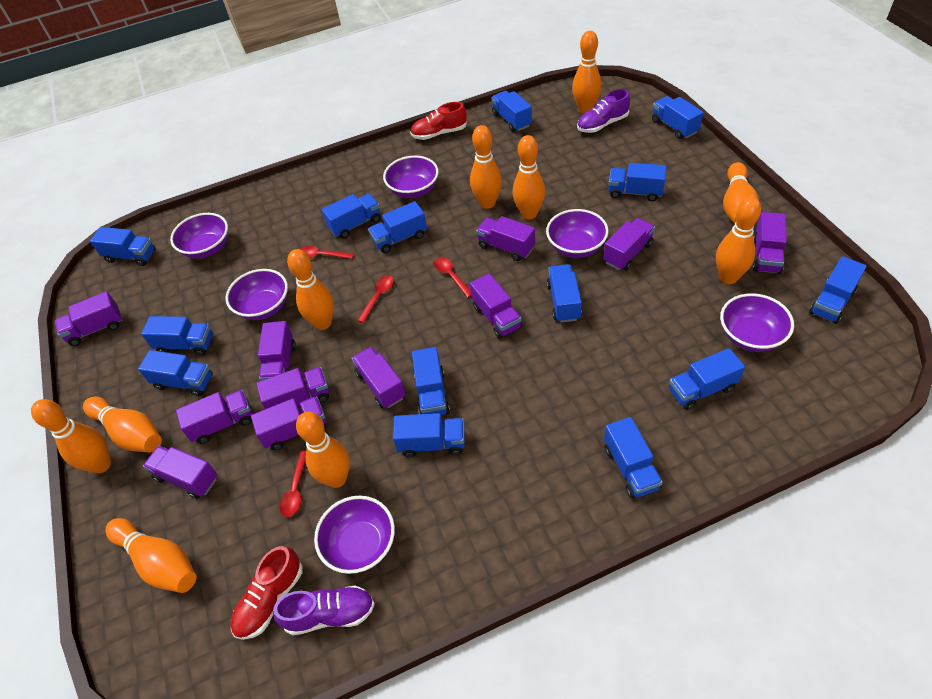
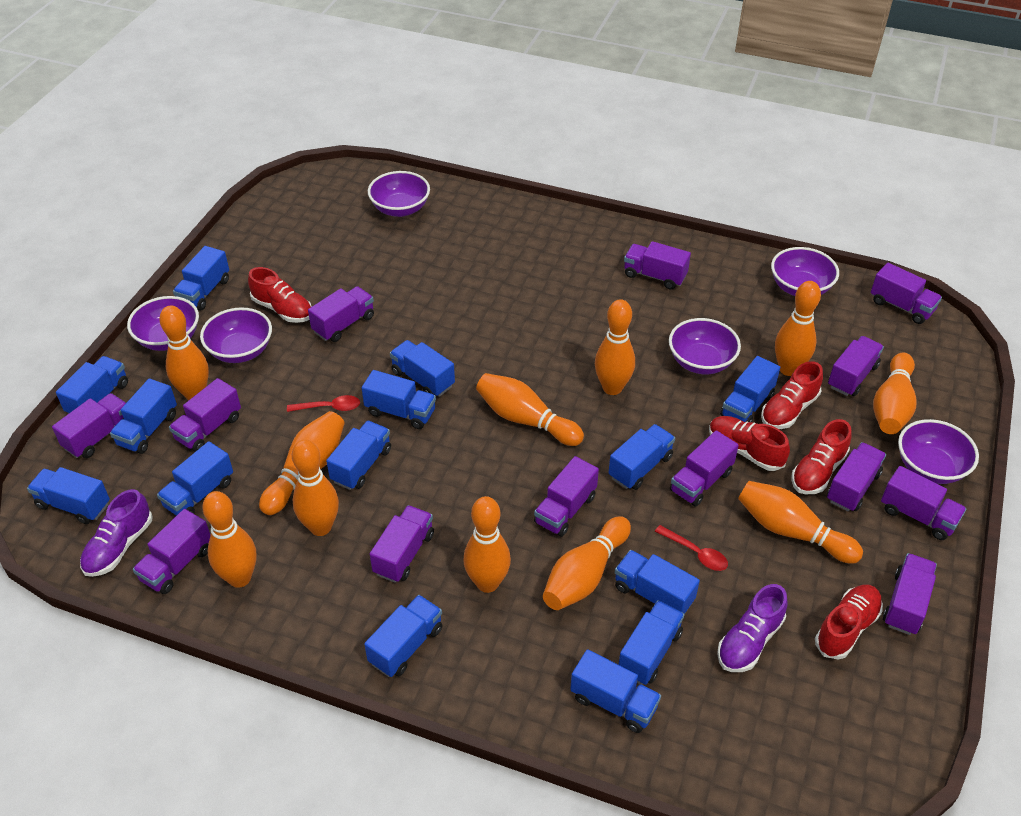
orange bowling pin: [31,399,111,473] [83,397,162,453] [106,518,197,593] [287,249,334,330] [296,412,350,488] [470,125,502,209] [512,135,545,219] [572,31,601,113] [716,197,761,284] [723,162,759,224] = 10 -> [159,306,209,400] [202,491,256,588] [259,411,345,515] [292,439,339,536] [463,496,511,593] [476,373,584,446] [543,516,631,610] [595,299,635,395] [738,481,863,564] [775,281,821,376] [873,352,917,434] = 11
purple truck: [55,291,122,346] [143,446,217,499] [176,390,253,444] [251,396,326,450] [256,367,329,409] [258,321,296,381] [351,347,406,408] [470,273,522,338] [476,216,535,261] [603,218,655,271] [753,212,787,274] = 11 -> [52,393,126,458] [133,509,210,594] [169,378,241,452] [308,286,374,342] [370,505,434,583] [534,456,599,537] [624,241,691,289] [670,430,739,507] [827,442,886,512] [828,336,884,396] [871,263,942,324] [881,466,967,540] [883,553,937,635] = 13
red shoe: [230,546,303,640] [410,102,467,140] = 2 -> [248,267,312,323] [709,416,790,471] [761,361,823,429] [791,419,852,494] [815,585,883,660] = 5
red spoon: [280,450,306,517] [299,246,354,259] [357,275,394,323] [434,257,471,298] = 4 -> [287,395,360,412] [655,525,728,571] = 2

